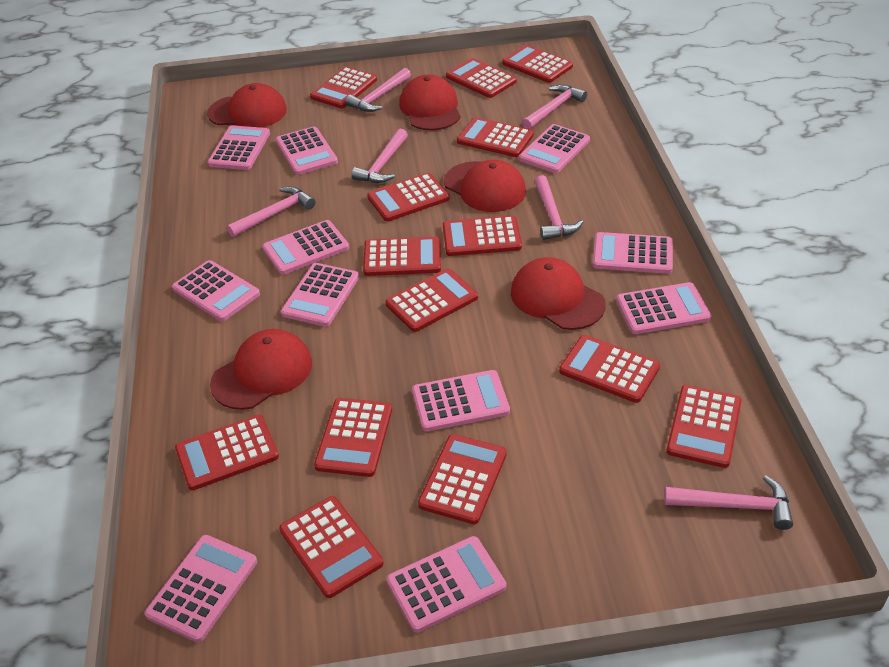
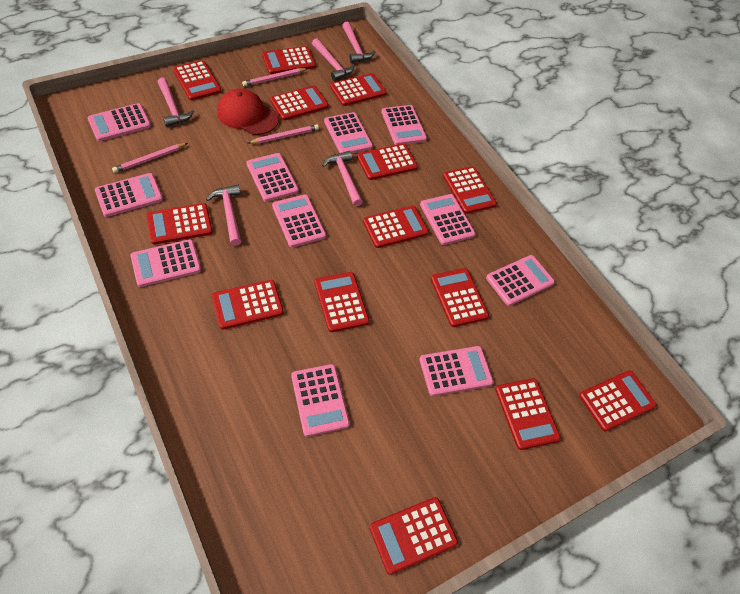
pink hammer: [227,186,316,237] [345,68,411,112] [351,129,408,183] [522,85,587,129] [535,175,583,240] [664,475,793,530] = 6 -> [158,78,194,127] [206,185,241,246] [312,38,354,81] [322,151,363,206] [342,22,375,63] = 5
pink pencil: none = 0 -> [112,143,188,173] [242,68,307,86] [248,124,319,144] = 3
red cap: [207,83,287,128] [210,329,312,410] [399,74,461,131] [444,160,526,212] [511,257,605,330] = 5 -> [217,88,279,135] = 1

